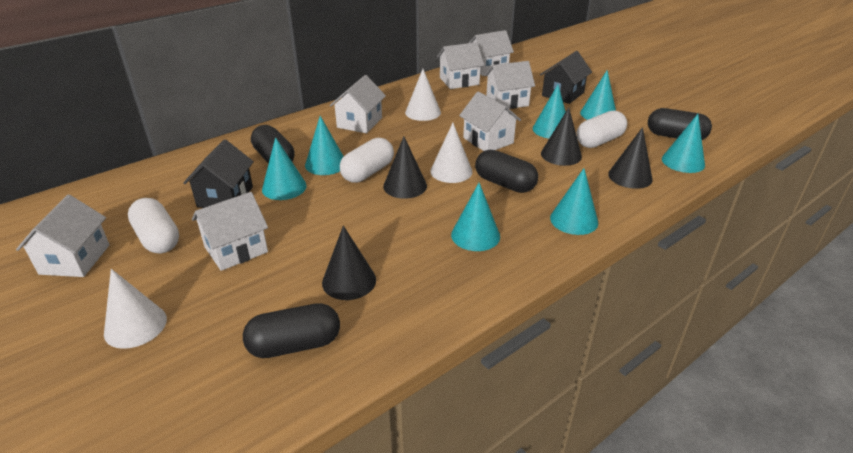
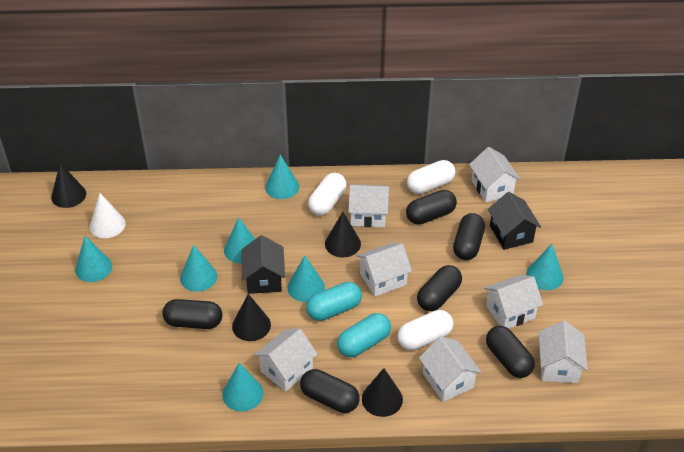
black capsule: [243,303,340,358] [251,125,294,164] [475,150,538,193] [648,108,712,140] = 4 -> [162,299,222,329] [300,369,360,413] [406,190,457,224] [417,265,462,311] [453,213,485,260] [486,326,535,378] = 6
turquoise capsule: none = 0 -> [306,282,362,321] [337,313,391,357] = 2
white cone: [104,269,167,349] [405,69,441,121] [430,123,473,183] = 3 -> [90,193,126,238] = 1

